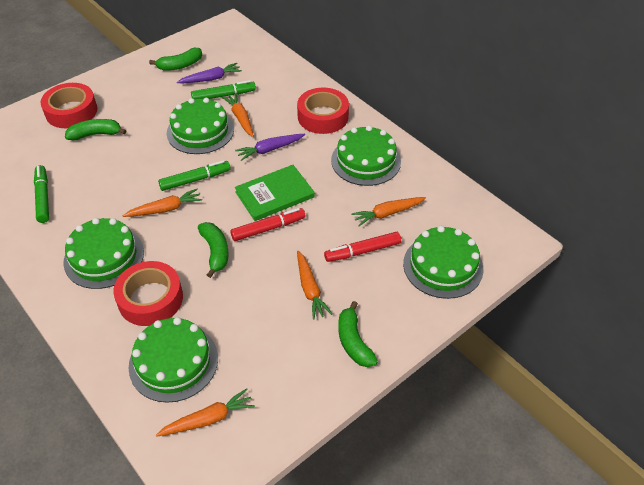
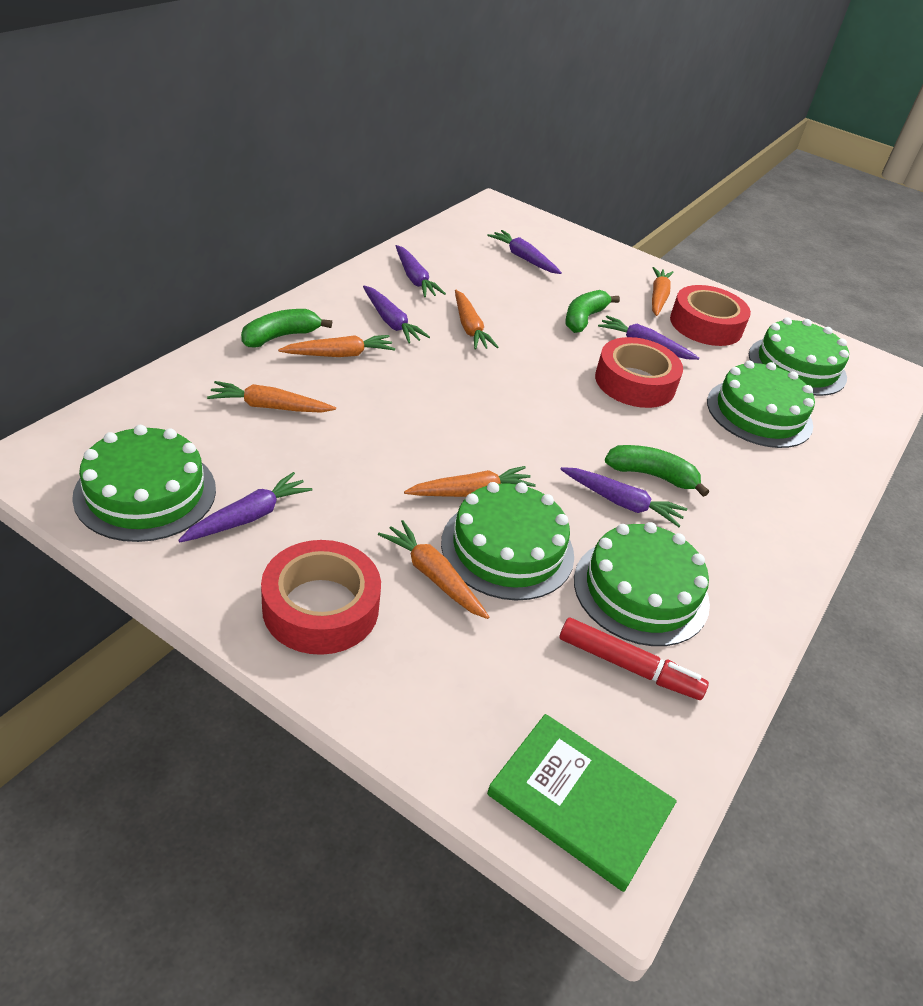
green banana: [65,119,126,141] [149,48,202,71] [198,222,229,278] [338,301,378,367] = 4 -> [241,309,332,347] [565,290,620,333] [605,445,709,497] = 3
green marker: [34,165,49,223] [158,160,231,191] [191,80,256,99] = 3 -> none = 0
orange carrot: [123,189,202,217] [156,388,255,437] [222,93,254,137] [297,251,332,320] [351,197,426,226] = 5 -> [207,381,336,413] [278,335,395,357] [378,520,489,619] [404,466,536,497] [455,290,498,350] [652,267,674,316] = 6
purple carrot: [176,63,242,83] [235,134,305,161] = 2 -> [178,472,312,542] [363,286,430,344] [396,245,446,297] [487,230,562,274] [560,467,687,527] [598,315,699,360] = 6
red marker: [230,208,305,241] [324,232,401,262] = 2 -> [559,617,709,700] = 1

